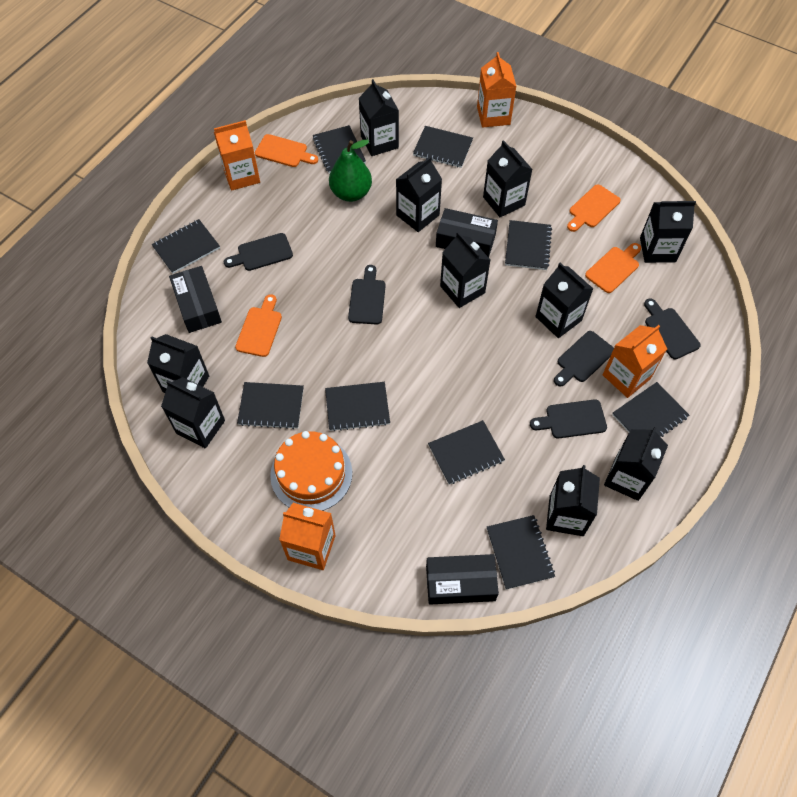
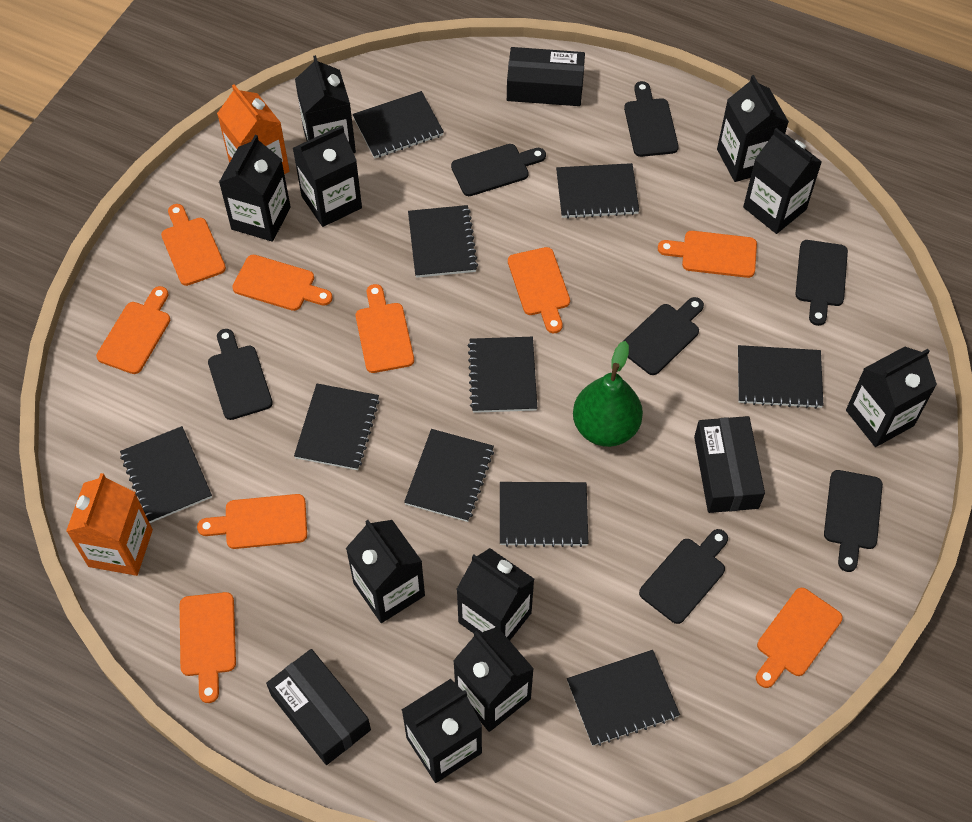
black cutting board: [224,233,293,271] [348,265,386,325] [530,399,607,438] [554,331,614,387] [644,298,701,359] = 5 -> [208,329,273,420] [451,144,546,196] [622,297,704,375] [624,81,679,157] [639,529,728,624] [796,240,848,326] [824,470,883,572] = 7
black notebook: [151,219,220,274] [237,382,304,429] [313,125,366,173] [325,382,390,431] [413,126,473,168] [428,420,505,484] [487,515,555,590] [505,220,552,270] [612,382,689,437] = 9 -> [120,426,212,523] [294,384,380,470] [353,91,444,159] [404,429,494,522] [408,205,478,278] [468,337,537,413] [500,482,588,547] [556,163,639,219] [567,650,680,746] [738,345,823,409] = 10
orange cake: [270,431,352,511] = 1 -> none = 0
orange carton: [214,120,260,191] [279,503,336,570] [477,52,517,128] [603,325,667,398] = 4 -> [66,473,153,576] [217,84,290,174] = 2
orange cutting board: [235,294,282,357] [255,134,318,167] [567,184,621,232] [585,243,641,293] = 4 -> [96,286,170,374] [161,204,226,286] [180,592,236,703] [197,494,307,549] [232,255,333,311] [356,284,414,373] [508,247,570,333] [658,231,757,278] [756,588,843,688] = 9

